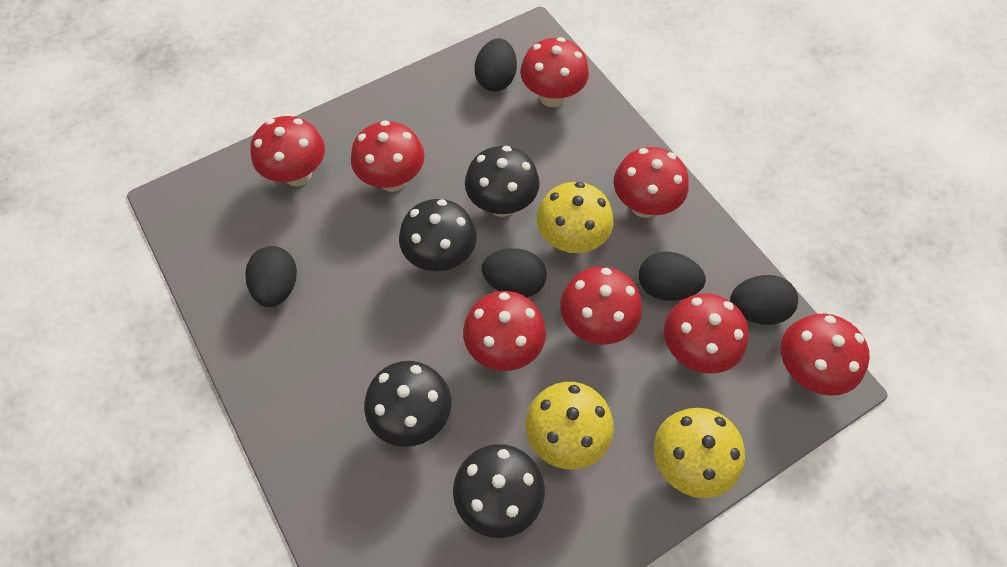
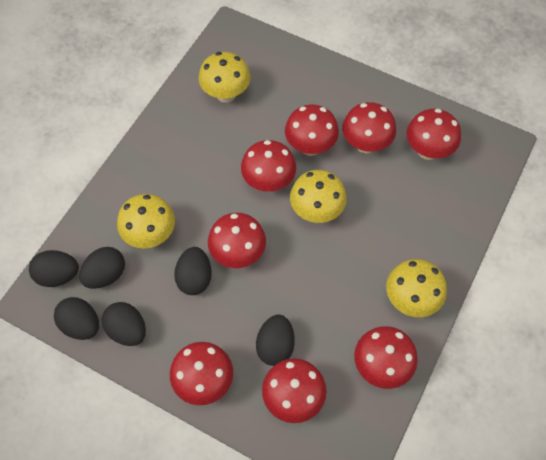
black egg: [246,246,297,307] [475,38,517,92] [482,248,547,298] [639,252,706,301] [730,275,798,325] = 5 -> [29,250,79,287] [54,297,99,340] [79,247,125,289] [102,302,146,346] [174,247,212,295] [256,315,295,366] = 6
black mushroom: [364,361,452,447] [399,199,477,271] [453,444,545,538] [465,146,540,217] = 4 -> none = 0
yellow mushroom: [526,382,614,469] [537,182,613,253] [654,408,745,498] = 3 -> [117,194,175,248] [199,52,250,103] [290,170,347,223] [386,259,447,317] = 4

